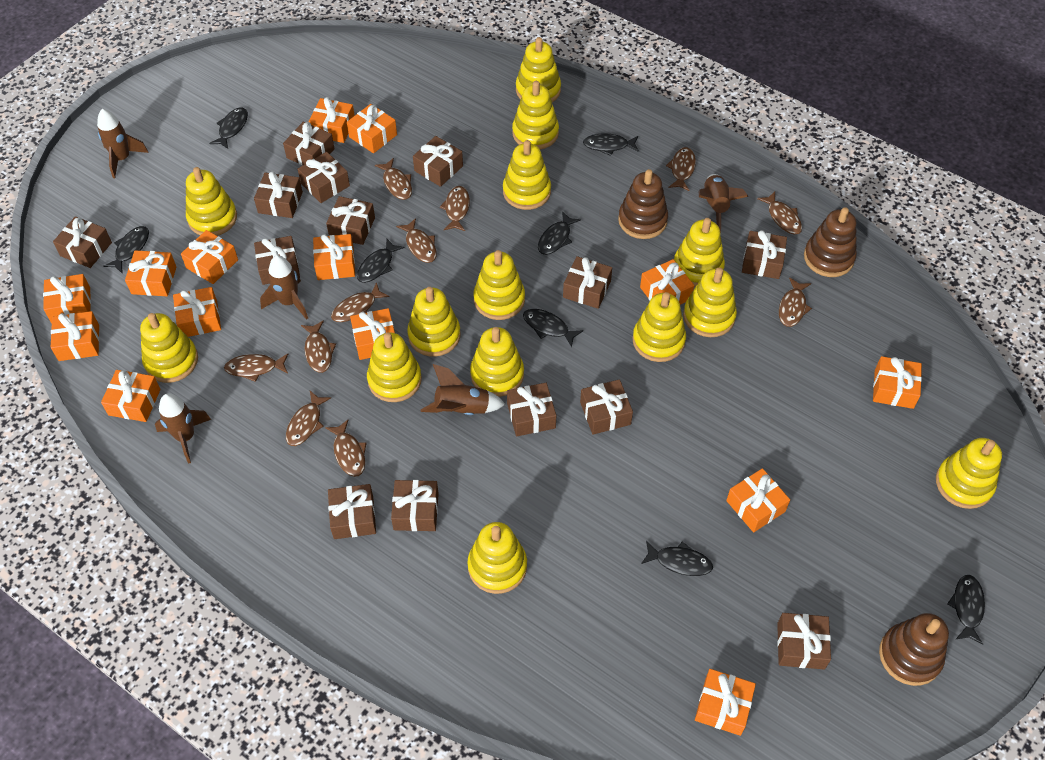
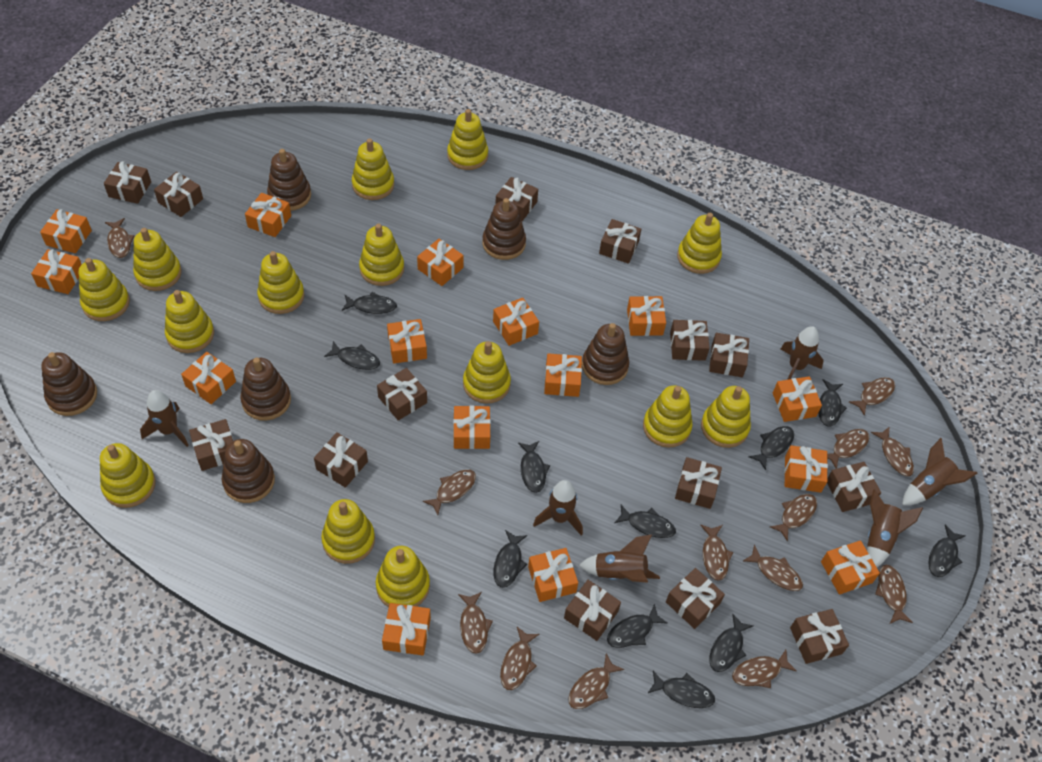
black fish: [103,226,149,273] [209,107,248,149] [357,239,404,283] [523,309,583,347] [538,211,581,255] [583,133,639,156] [641,541,713,576] [947,575,985,644] = 8 -> [324,341,380,370] [342,292,397,314] [493,530,527,588] [518,441,550,493] [607,604,668,648] [614,505,676,538] [648,671,715,708] [710,614,753,672] [749,426,794,470] [819,379,847,426] [928,525,966,577] = 11
brown fish: [224,353,288,382] [286,391,331,446] [301,320,336,373] [325,420,367,477] [331,282,390,322] [375,158,412,200] [396,218,437,263] [440,186,470,231] [666,147,696,191] [757,192,802,234] [779,277,812,327] = 11 -> [105,218,135,258] [423,470,476,515] [458,592,493,654] [500,627,539,690] [569,653,624,709] [700,525,733,581] [732,650,797,688] [743,545,803,591] [770,494,817,542] [827,429,869,469] [849,377,895,416] [871,426,914,476] [875,564,913,624] = 13
brown rocket: [97,109,149,178] [155,393,211,464] [260,255,308,320] [421,364,505,415] [699,174,748,233] = 5 -> [140,390,189,447] [533,480,583,535] [579,535,660,583] [781,326,823,380] [867,489,923,567] [902,438,977,505] = 6
brown stacking toy: [618,169,668,239] [804,207,857,277] [879,613,949,686] = 3 -> [41,352,97,416] [222,439,275,503] [240,358,291,421] [267,149,311,211] [483,198,526,260] [582,323,629,385] = 6
orange gift: [43,274,91,323] [51,311,99,361] [101,370,161,422] [125,250,176,296] [173,287,221,337] [181,230,238,284] [308,97,355,143] [313,234,355,280] [347,104,397,153] [350,308,395,360] [640,259,694,305] [695,669,756,736] [726,468,790,532] [873,356,922,409] = 14 -> [31,249,82,294] [40,209,92,253] [181,352,236,404] [245,193,291,237] [382,603,431,655] [387,319,427,364] [417,239,463,286] [453,406,491,449] [493,298,539,346] [528,548,578,602] [544,353,582,397] [627,296,666,336] [773,376,822,422] [784,445,828,493] [821,540,880,595] = 15

